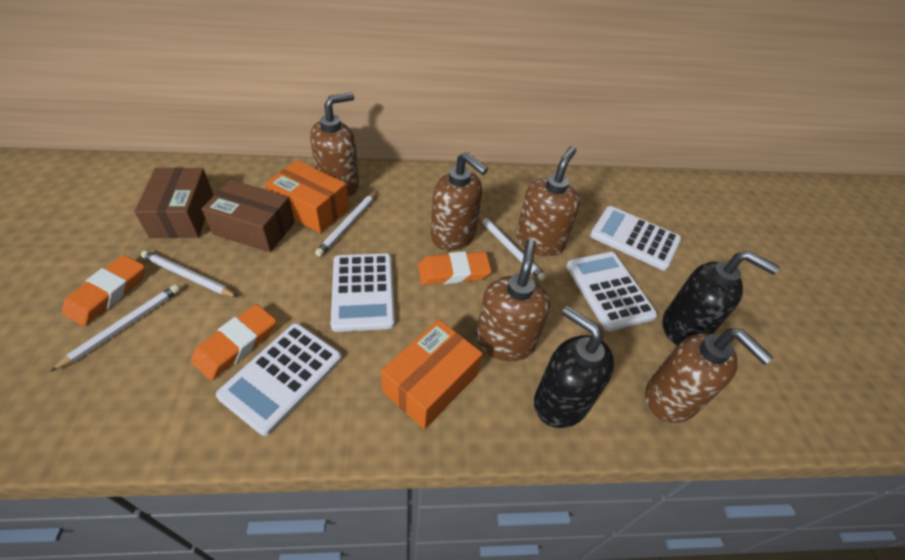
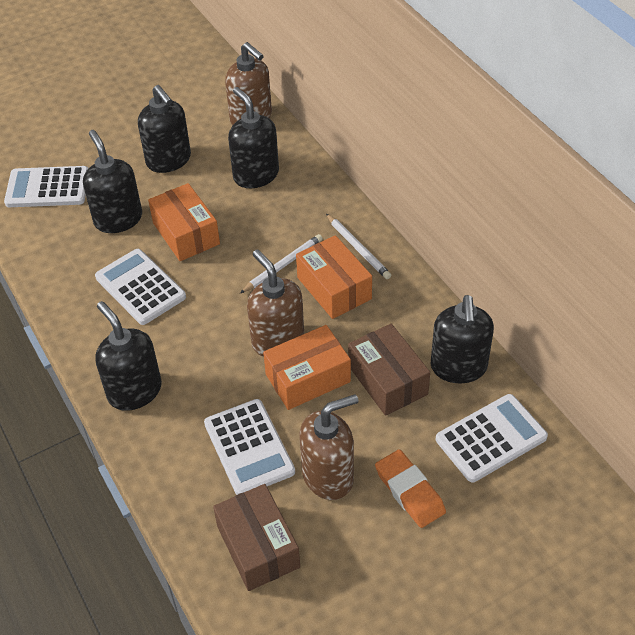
black soap dispenser: [534,306,614,428] [662,251,780,345] = 2 -> [83,130,142,233] [95,301,162,411] [138,85,191,173] [228,87,279,188] [430,295,494,384] = 5
brown soap dispenser: [310,92,359,197] [431,152,488,251] [476,239,550,361] [516,146,580,256] [645,329,774,423] = 5 -> [225,42,272,125] [247,250,304,357] [300,394,358,500] = 3
orange box: [265,160,349,233] [381,320,483,429] = 2 -> [148,183,220,261] [263,325,351,410] [296,235,372,319] = 3
orange eraser: [62,255,145,326] [191,304,276,380] [418,251,492,285] = 3 -> [375,449,446,528] = 1
white pencil: [50,284,180,372] [141,250,238,297] [315,191,377,257] [479,213,546,281] = 4 -> [240,234,323,293] [326,214,391,279] = 2

